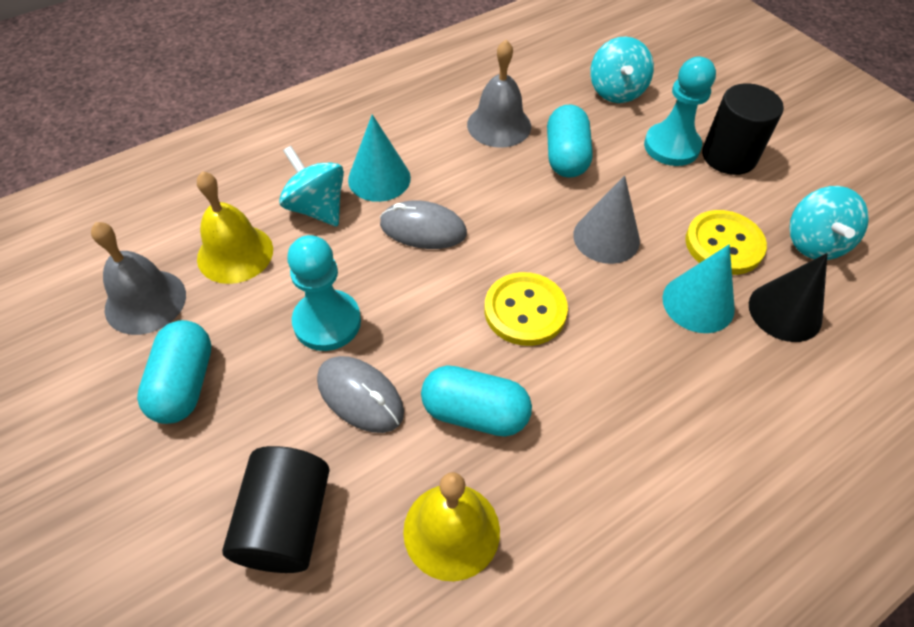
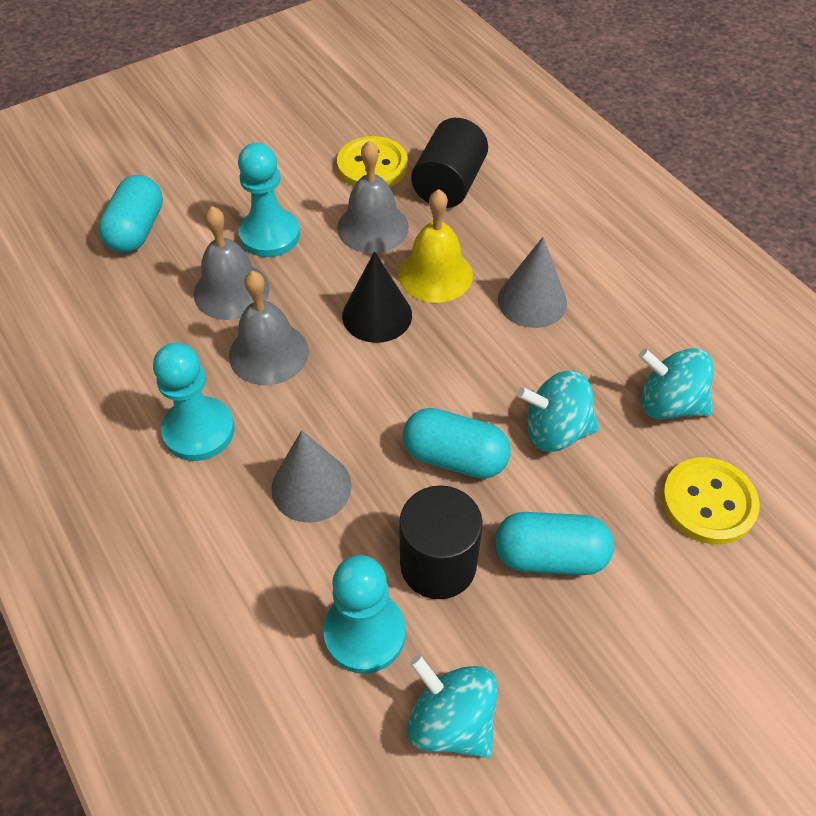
grey bell: [91,222,186,335] [467,40,531,148] = 2 -> [194,206,270,320] [229,271,309,385] [337,141,409,253] = 3
grey cone: [573,175,640,264] = 1 -> [271,430,352,523] [498,237,567,328] = 2
grey mouse: [317,356,404,433] [380,200,467,249] = 2 -> none = 0
turquoise cone: [348,114,411,202] [662,244,735,333] = 2 -> none = 0
turquoise pawn: [287,235,361,351] [644,57,716,166] = 2 -> [153,343,235,461] [238,143,300,257] [323,555,406,674] = 3
yellow bell: [197,171,273,284] [403,472,500,581] = 2 -> [398,189,473,303] = 1

